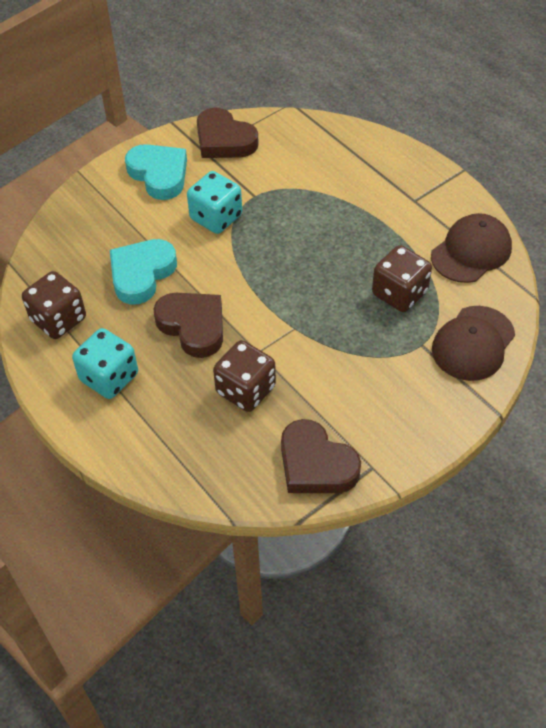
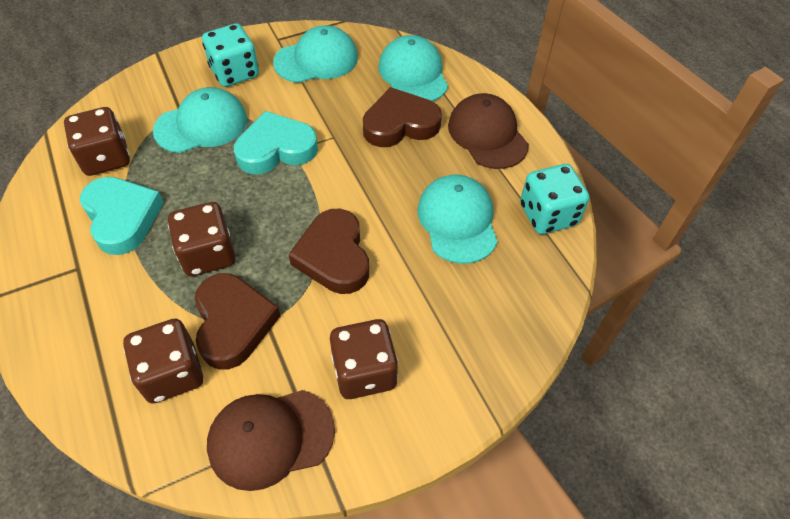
brown dice: [22,271,86,339] [213,340,276,412] [372,245,432,312] = 3 -> [64,107,130,176] [123,319,203,404] [168,202,235,276] [330,319,398,399] = 4
turquoise cap: none = 0 -> [153,87,247,153] [273,25,358,83] [378,35,448,102] [417,175,498,264] = 4

